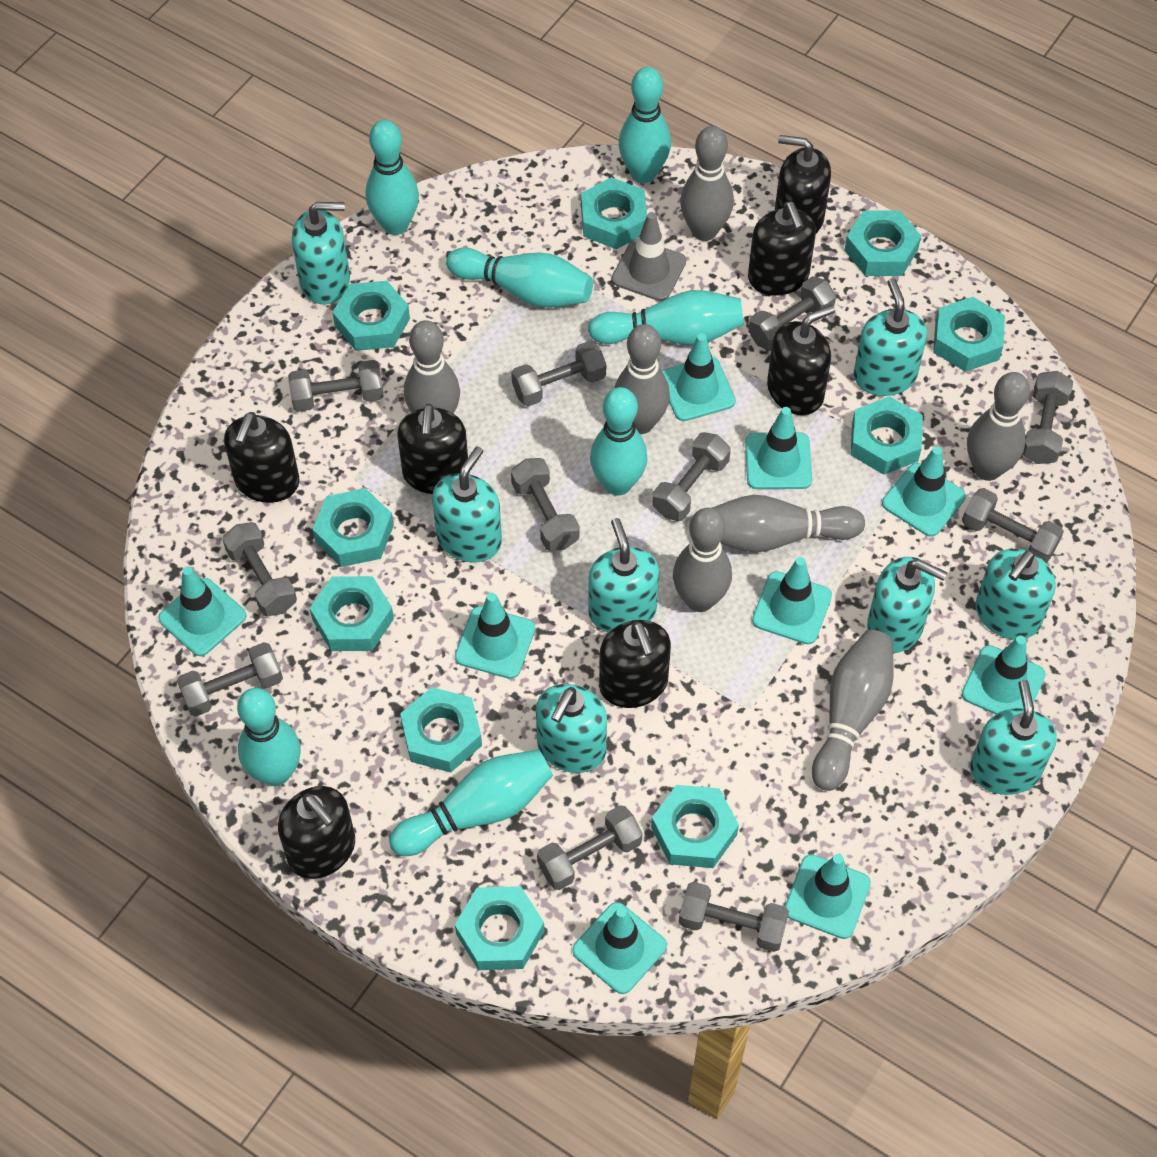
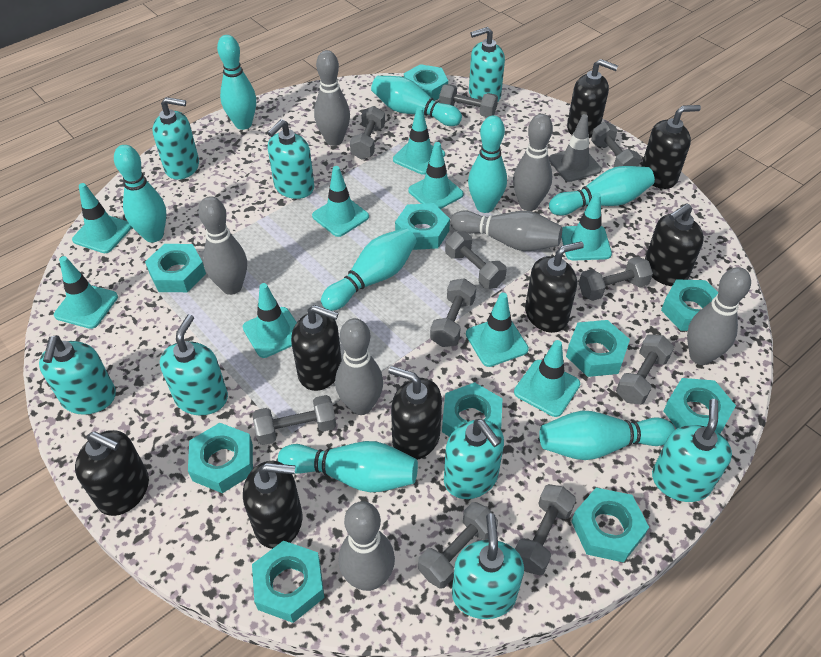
black soap dispenser: [224,412,300,503] [278,786,355,879] [397,404,468,494] [599,620,671,708] [748,202,816,296] [767,305,835,415] [775,135,831,234] = 7 -> [75,430,149,516] [243,461,302,549] [291,305,342,391] [388,366,442,460] [525,241,584,333] [567,59,618,138] [641,105,701,189] [645,204,704,286] = 8
grey dumbbell: [177,642,283,717] [223,522,297,617] [288,360,384,412] [511,341,606,407] [511,458,579,551] [537,805,643,890] [653,432,730,521] [679,882,789,952] [748,276,836,351] [962,488,1064,564] [1023,371,1073,464] = 11 -> [253,395,336,445] [350,106,385,159] [418,502,498,589] [430,278,476,347] [439,84,498,117] [445,232,507,289] [515,484,576,575] [579,257,653,301] [591,122,641,167] [616,334,674,405] = 10
turquoise bowling pin: [237,688,301,786] [366,120,419,235] [389,749,553,856] [446,247,593,308] [588,290,744,345] [590,387,647,496] [619,67,671,183] = 7 -> [114,145,166,243] [217,35,256,130] [278,441,418,492] [321,228,417,311] [371,76,462,126] [468,115,507,213] [539,411,675,460] [549,166,655,216] = 8

